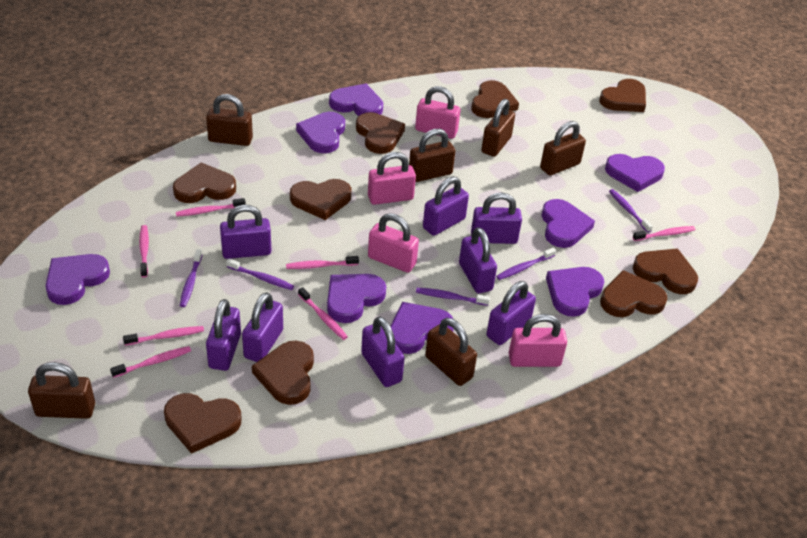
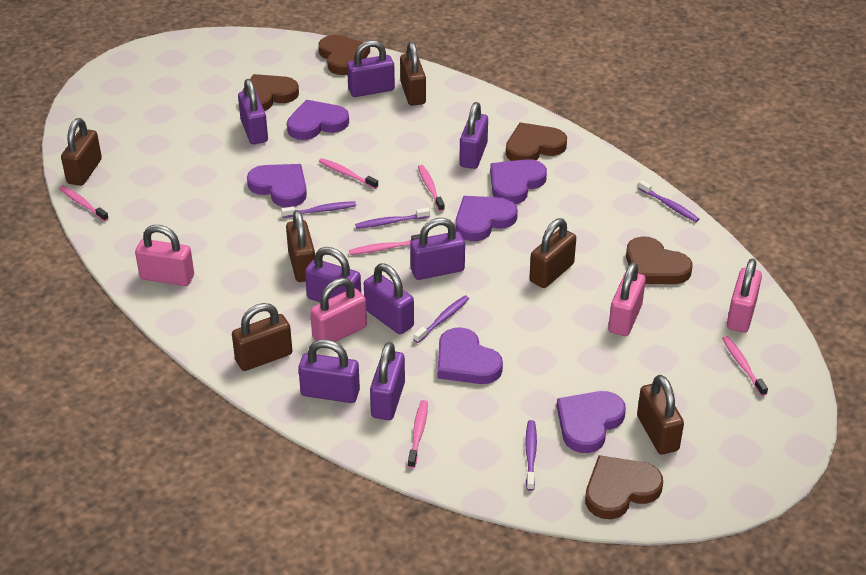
brown heart: [164,393,242,454] [173,163,236,203] [252,341,314,405] [290,179,352,220] [356,112,405,154] [471,80,519,118] [599,79,646,112] [600,270,667,317] [633,248,698,294] = 9 -> [242,74,299,111] [318,35,370,75] [506,123,567,161] [585,455,663,519] [626,236,692,284] = 5
pink toothbrush: [110,346,191,378] [123,326,204,346] [139,225,149,278] [176,198,246,217] [286,256,359,269] [298,287,348,340] [633,226,695,241] = 7 -> [59,185,109,222] [319,158,378,189] [349,234,420,255] [408,400,428,468] [418,165,445,212] [722,336,768,396] = 6
purple heart: [46,254,110,305] [296,112,345,153] [327,274,386,323] [329,84,383,116] [390,302,453,354] [541,199,595,248] [546,267,604,317] [605,154,665,192] = 8 -> [247,164,307,207] [287,100,349,140] [438,327,503,384] [455,196,518,241] [490,159,547,204] [557,391,626,453] = 6

